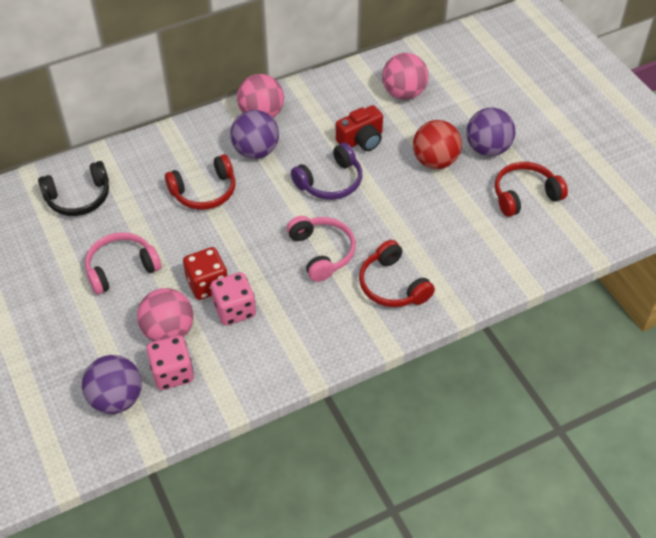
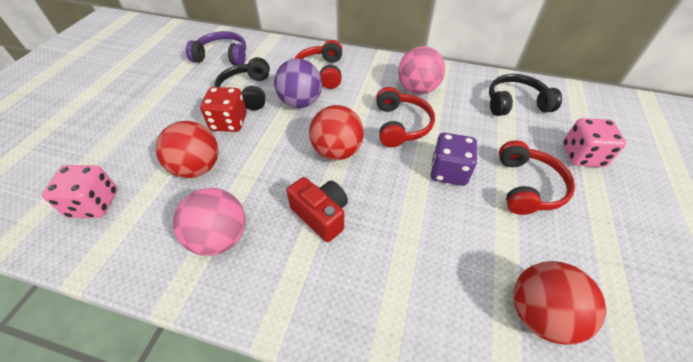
black headphones: [38,161,109,216] = 1 -> [214,57,270,110] [489,74,562,116] = 2
pink ball: [137,288,193,342] [237,74,284,118] [382,53,428,100] = 3 -> [173,188,246,256] [398,46,445,94] = 2
pink headphones: [85,232,161,295] [287,216,356,282] = 2 -> none = 0
purple ball: [82,355,142,414] [230,110,279,159] [466,108,515,156] = 3 -> [274,59,322,108] = 1
purple dice: none = 0 -> [430,133,477,186] = 1
red ball: [413,120,462,169] = 1 -> [156,121,218,178] [309,105,364,160] [513,261,606,345] = 3

